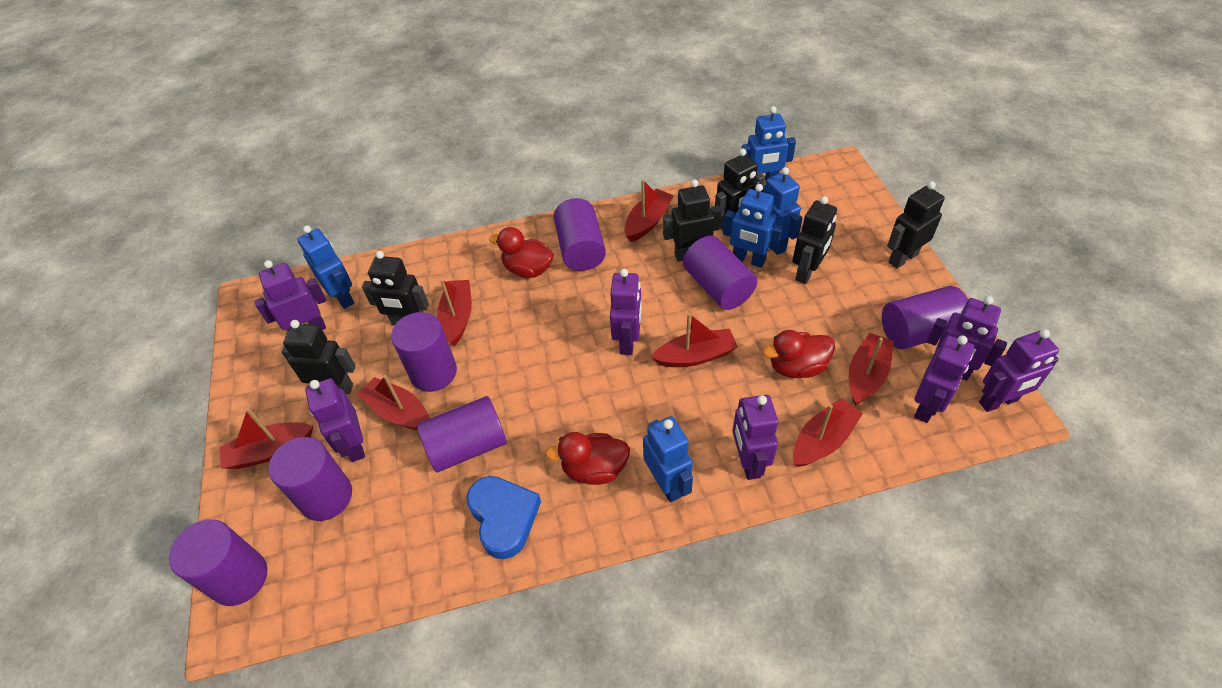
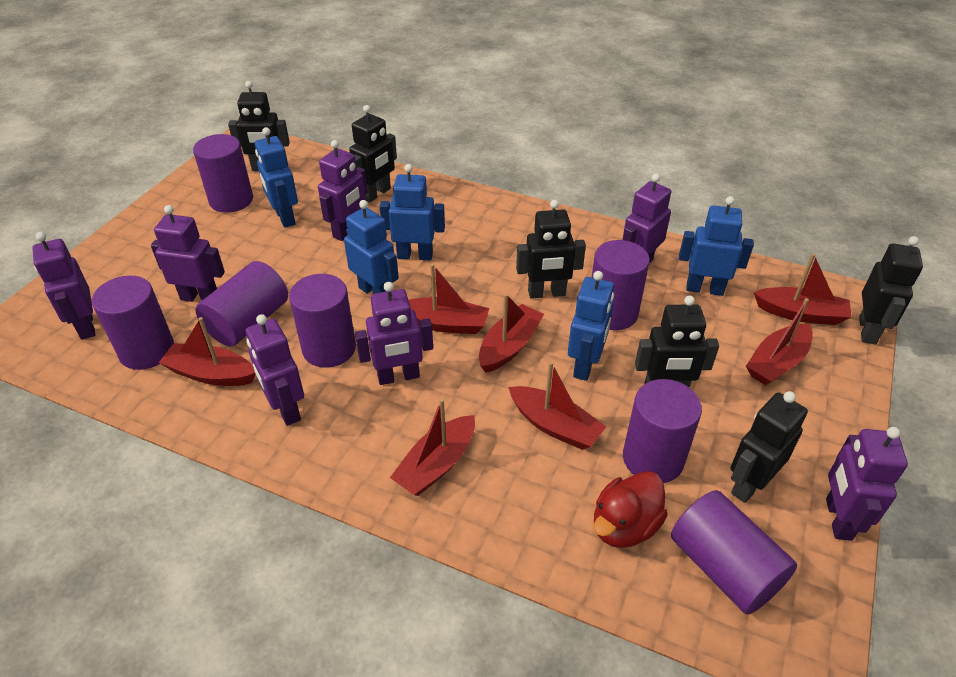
blue heart: [467,476,541,559] = 1 -> none = 0
red duck: [489,227,554,278] [545,432,630,485] [763,330,835,378] = 3 -> [594,471,668,548] = 1

